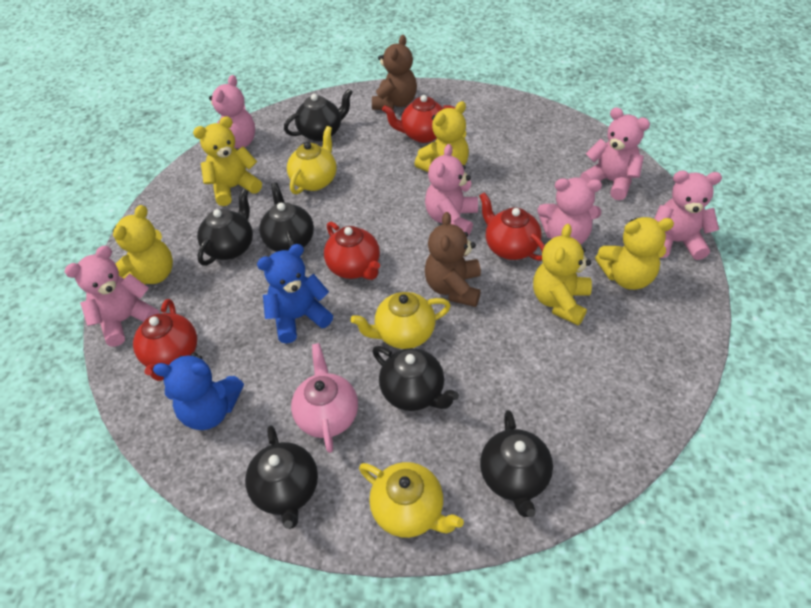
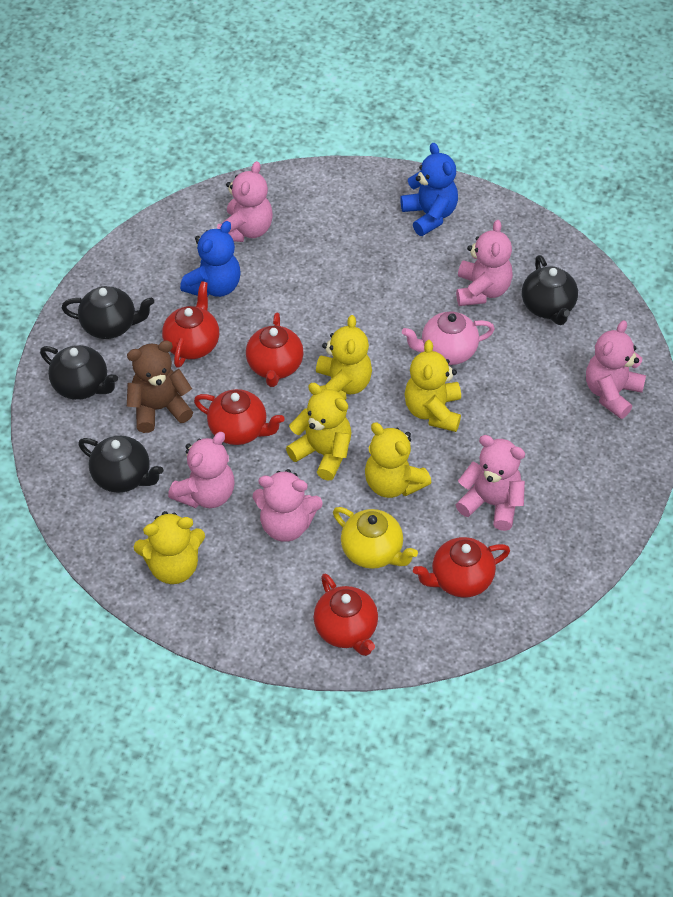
black teapot: [197,189,253,266] [245,425,318,529] [259,182,314,252] [284,89,353,141] [372,346,459,411] [480,410,553,517] = 6 -> [40,345,118,400] [62,286,154,339] [78,436,163,493] [522,255,578,325] = 4
brown teddy bear: [372,35,417,110] [425,212,481,307] = 2 -> [127,340,193,433] = 1
red teapot: [133,299,197,381] [324,221,380,280] [382,95,455,143] [479,192,545,261] = 4 -> [162,281,219,368] [194,389,284,445] [246,313,304,387] [314,573,378,656] [413,537,510,598] = 5
yellow teapot: [287,126,337,194] [350,292,451,349] [359,462,464,538] = 3 -> [333,507,418,569] = 1

